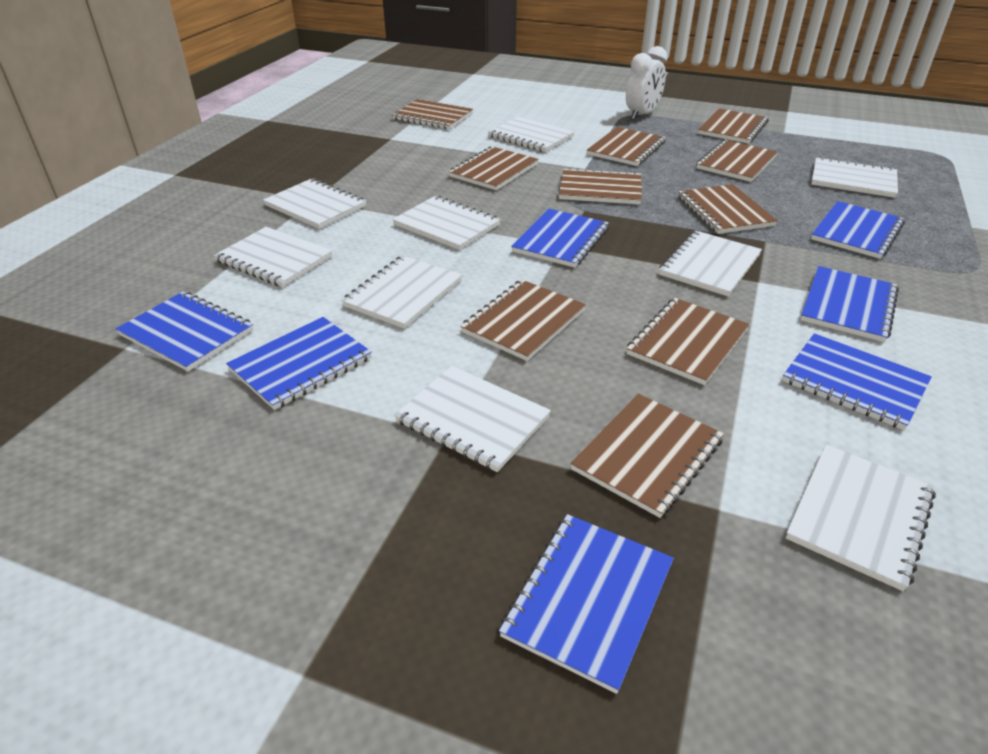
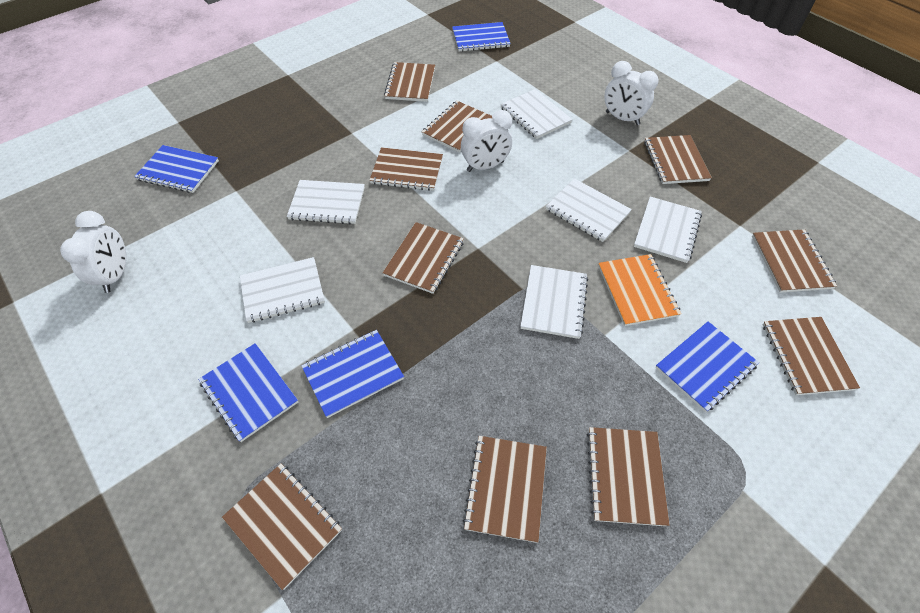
blue notebook: [116,291,254,371] [226,317,372,410] [499,514,674,694] [511,209,609,268] [782,333,932,430] [800,266,899,342] [811,201,905,259] = 7 -> [134,145,219,193] [198,343,298,442] [301,330,404,418] [452,22,511,52] [655,321,759,412] = 5
orange notebook: none = 0 -> [598,254,681,326] = 1
white clock: [626,46,667,120] = 1 -> [60,211,126,293] [461,110,512,172] [604,61,658,125] = 3
white notebook: [214,227,332,287] [263,179,366,229] [341,255,462,329] [392,196,501,250] [394,366,551,472] [488,116,575,152] [659,230,762,296] [786,445,936,591] [811,157,898,198] = 9 -> [240,257,325,323] [287,180,365,224] [500,89,573,139] [520,265,588,339] [546,178,632,242] [634,196,702,263] = 6

